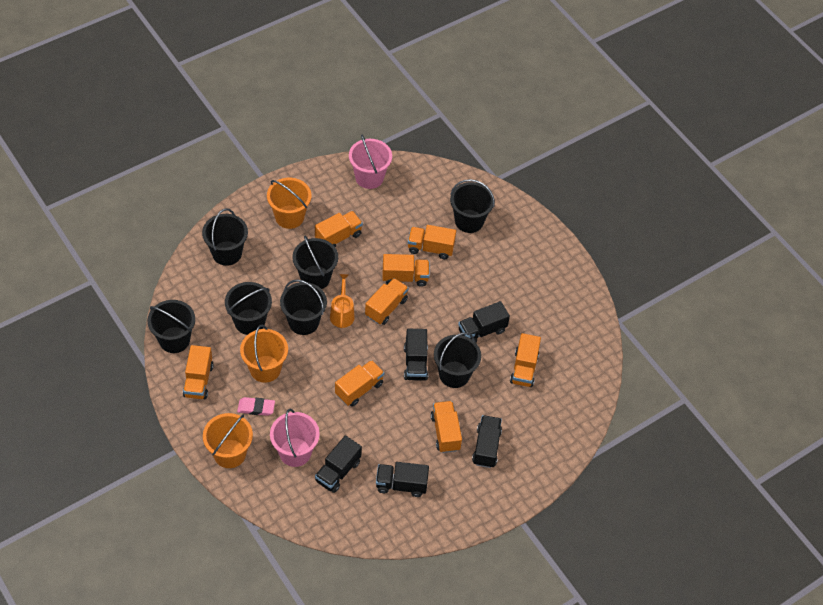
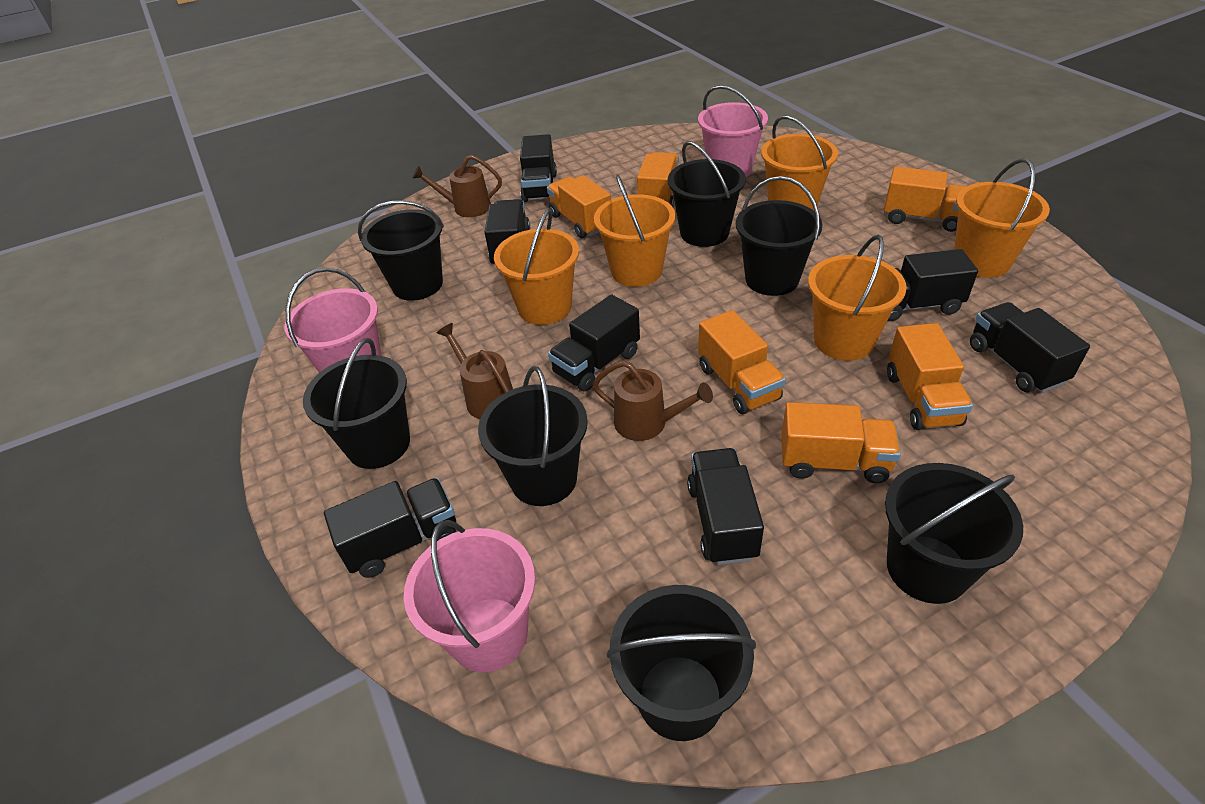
black truck: [315,436,362,493] [376,462,429,497] [404,329,428,381] [458,301,510,343] [472,415,502,468] = 5 -> [324,478,456,578] [484,199,530,264] [520,134,557,202] [548,294,640,391] [687,448,764,565] [888,249,978,321] [970,302,1090,393] = 7
brown watering can: none = 0 -> [412,155,502,217] [437,323,513,419] [593,361,713,441] = 3
orange bucket: [203,413,253,468] [240,325,288,383] [267,178,311,229] = 3 -> [494,208,579,325] [594,175,676,287] [761,115,838,210] [808,235,907,361] [954,158,1050,278] = 5
orange truck: [183,345,214,399] [315,211,363,248] [335,360,384,407] [365,278,409,325] [383,254,430,287] [408,225,456,259] [431,401,462,453] [510,333,541,387] = 8 -> [547,175,611,238] [637,152,679,207] [698,310,786,414] [781,402,901,483] [884,166,967,232] [887,323,973,430] = 6
orange watering can: [330,274,355,328] = 1 -> none = 0
pink bucket: [270,409,320,467] [349,135,392,189] = 2 -> [284,268,381,373] [404,520,535,672] [698,85,768,177] = 3
pink eraser: [237,397,275,416] = 1 -> none = 0

